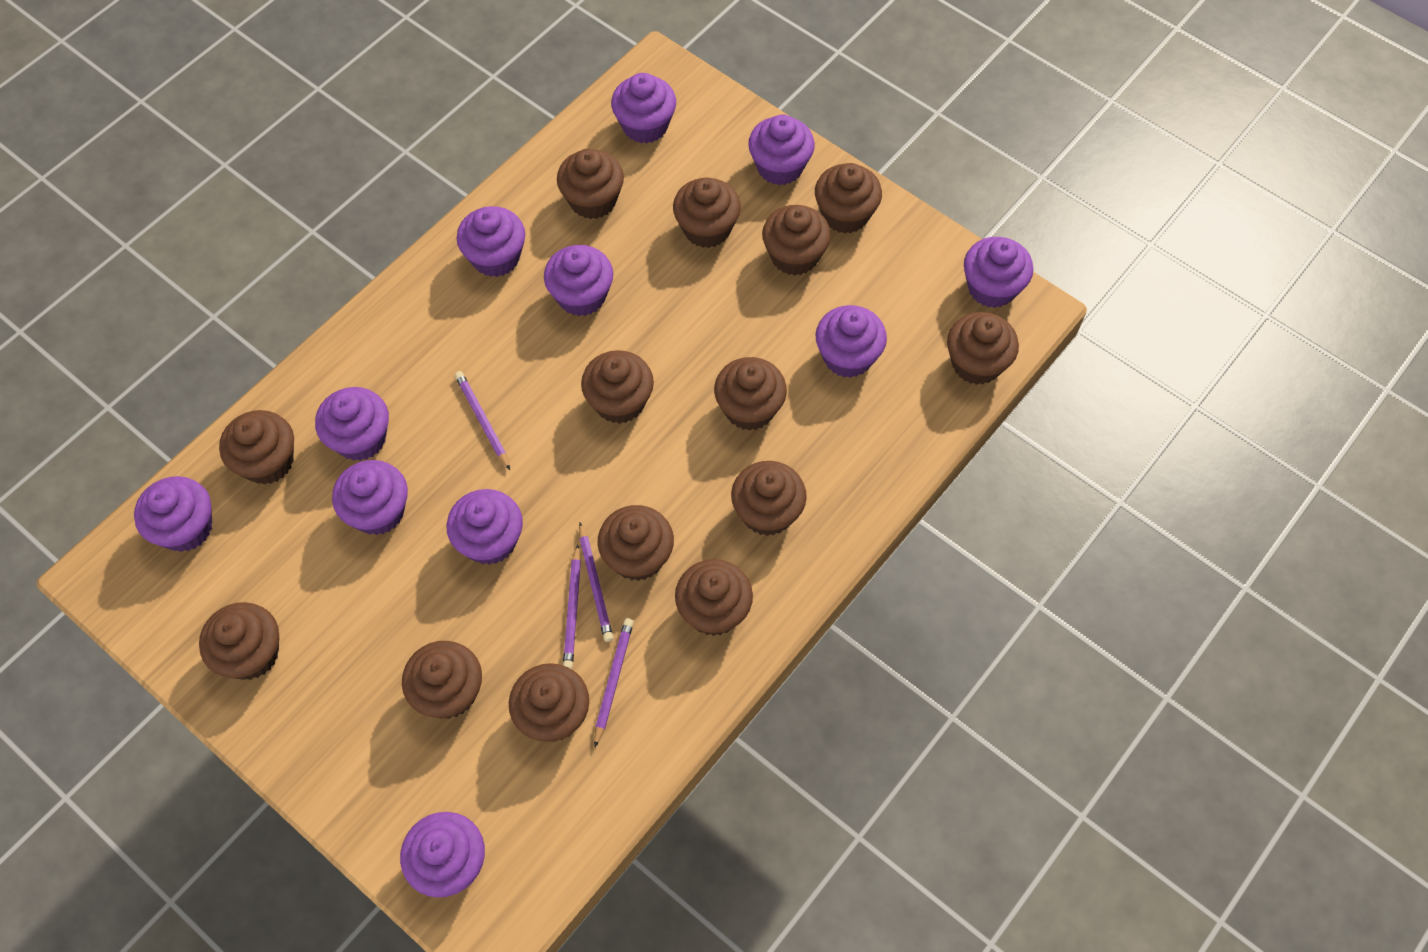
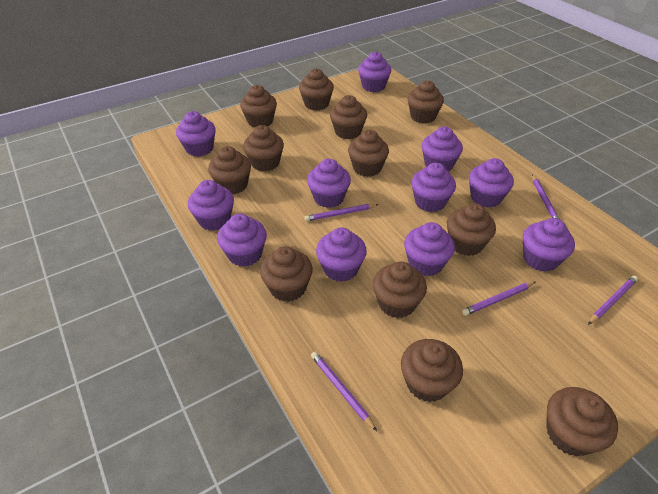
brown cupcake: [199,602,279,680] [219,410,294,485] [402,641,482,719] [509,663,589,742] [557,149,624,219] [581,350,654,424] [598,505,674,581] [673,177,741,248] [675,559,753,636] [714,357,787,431] [731,461,807,536] [762,205,831,276] [815,163,882,233] [947,312,1019,385] = 14 -> [208,146,251,194] [240,85,277,128] [243,125,284,172] [260,246,313,302] [299,69,334,111] [330,95,367,139] [348,130,389,177] [373,262,427,318] [401,339,463,402] [408,80,444,123] [447,203,496,256] [546,387,618,456] = 12
purple pencil: [455,371,510,470] [563,544,581,669] [579,522,613,642] [594,618,634,747] = 4 -> [304,204,379,222] [311,351,377,431] [462,282,535,316] [532,175,559,219] [588,276,638,325] = 5

